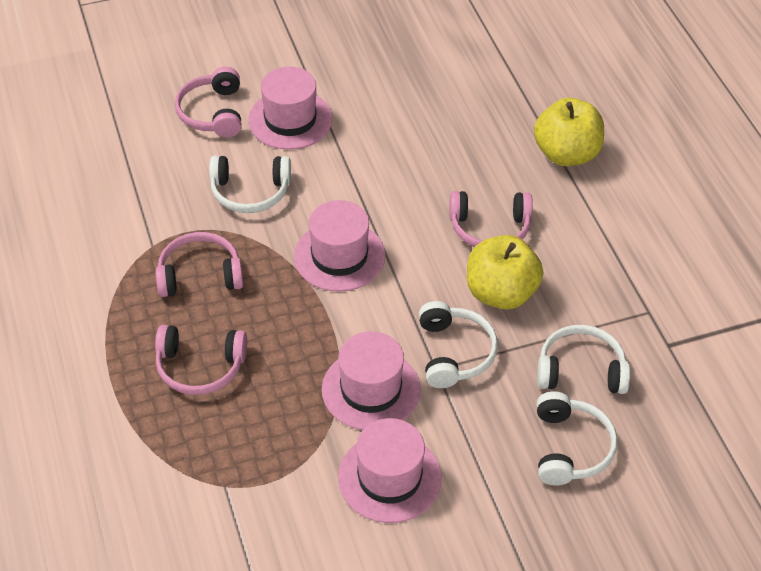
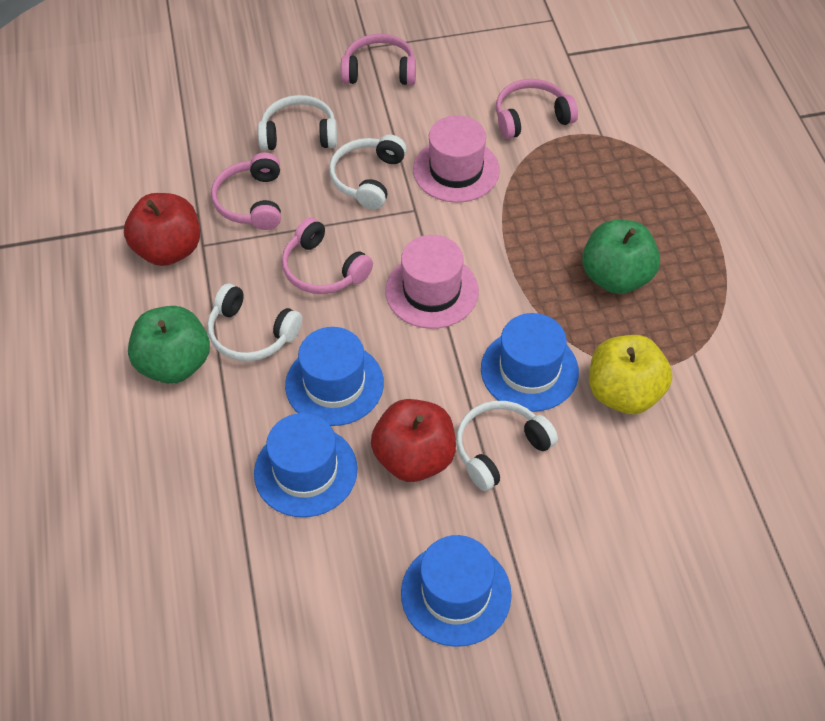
blue hat: none = 0 -> [254,413,358,517] [285,327,384,426] [401,535,512,647] [481,313,579,412] = 4
green apple: none = 0 -> [128,306,210,384] [582,220,660,294] = 2
pink hat: [248,67,333,150] [294,200,386,292] [322,331,421,430] [338,418,442,523] = 4 -> [385,235,479,329] [413,115,500,203] = 2
red apple: none = 0 -> [124,193,200,266] [371,399,456,482] = 2
yellow apple: [467,235,543,310] [534,98,604,166] = 2 -> [589,335,672,414] = 1

